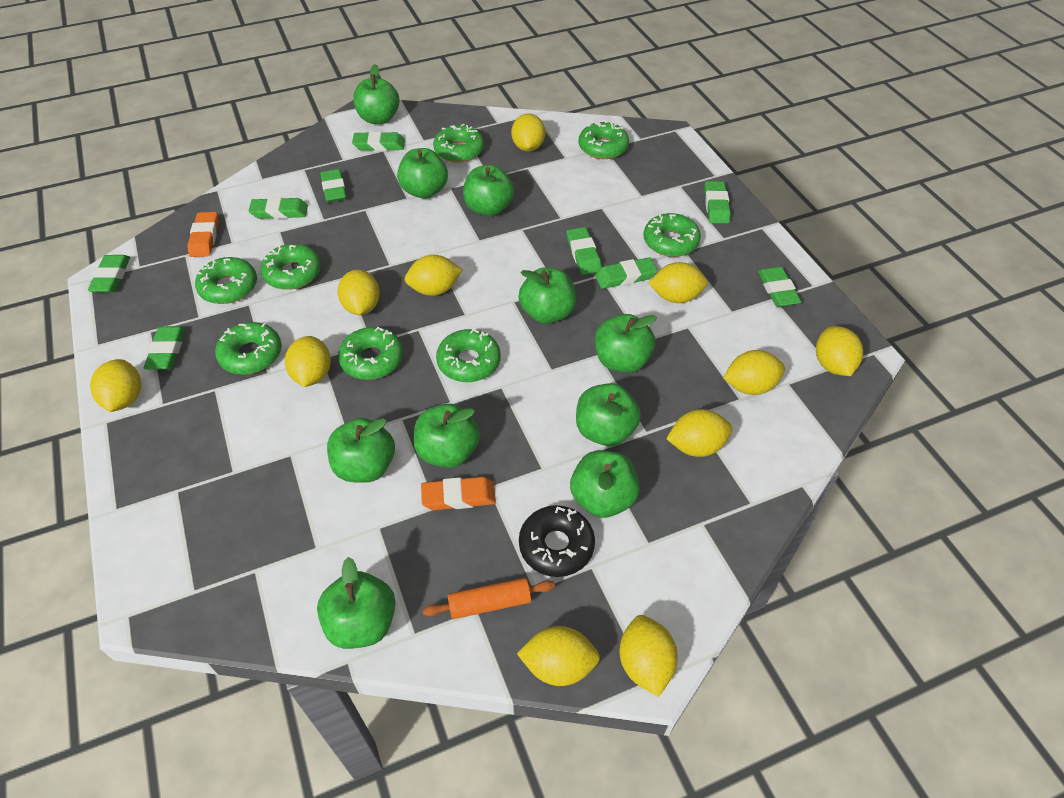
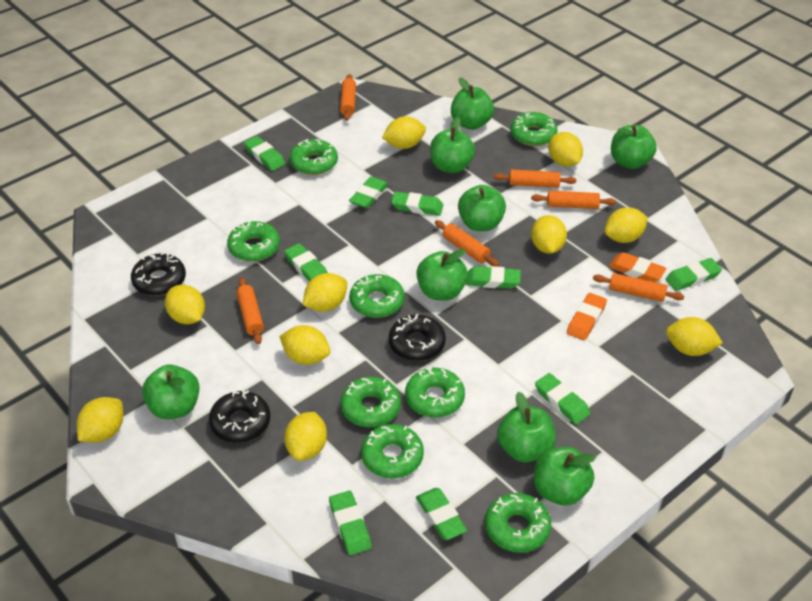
black donut: [519,505,595,577] = 1 -> [131,252,186,296] [209,391,270,443] [389,314,446,361] = 3
green apple: [317,557,396,649] [327,418,395,483] [353,64,399,124] [397,148,448,199] [414,404,480,468] [463,165,514,216] [518,267,576,324] [570,450,640,518] [576,383,641,446] [595,314,657,373] = 10 -> [142,365,200,419] [416,249,468,301] [430,117,475,173] [451,78,494,130] [458,185,506,231] [497,392,556,462] [534,447,596,506] [611,125,657,169] = 8
orange rolling pin: [423,578,555,619] = 1 -> [236,277,264,344] [340,74,356,121] [435,220,499,267] [493,169,576,188] [531,191,616,209] [593,273,684,302] = 6
yellow lemon: [90,359,141,412] [285,336,331,387] [337,270,380,315] [405,255,462,296] [511,113,545,152] [517,626,600,686] [620,615,678,697] [649,262,708,303] [666,409,732,457] [723,350,785,395] [816,326,863,376] = 11 -> [77,397,123,443] [165,284,205,324] [279,325,330,365] [284,412,327,461] [303,273,347,312] [382,116,426,149] [531,215,567,254] [548,132,583,167] [604,207,648,243] [666,317,723,356] = 10

